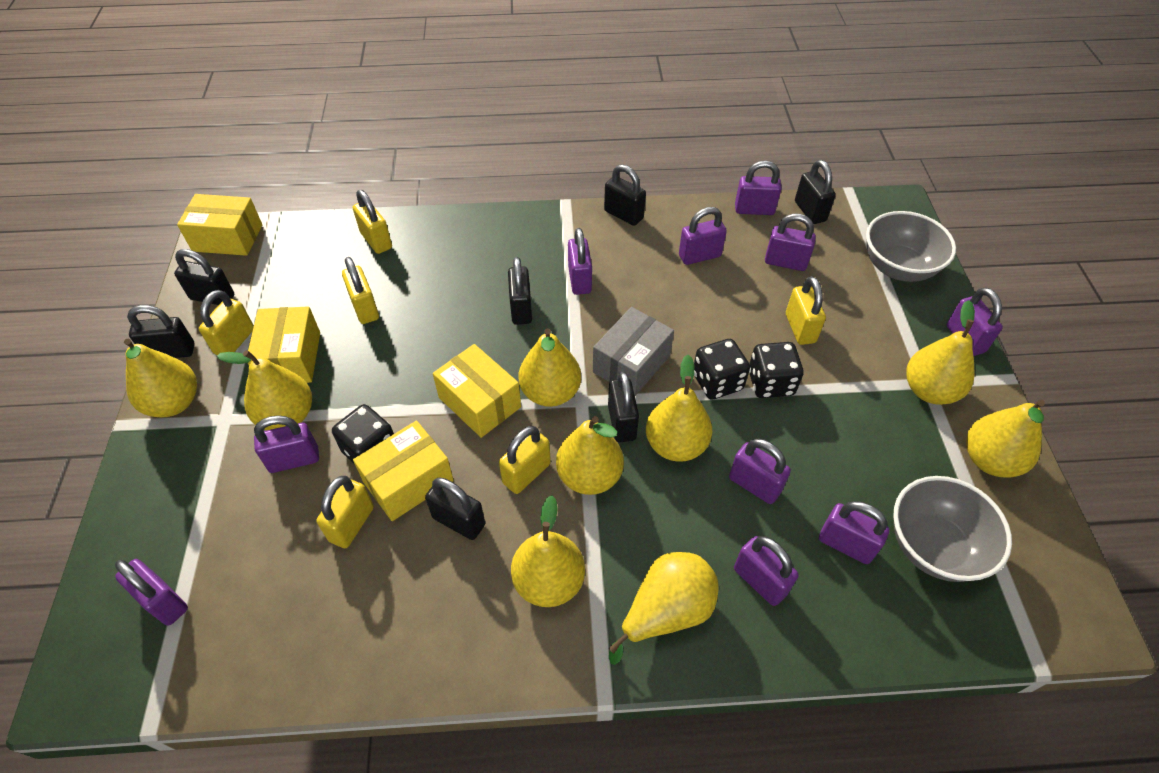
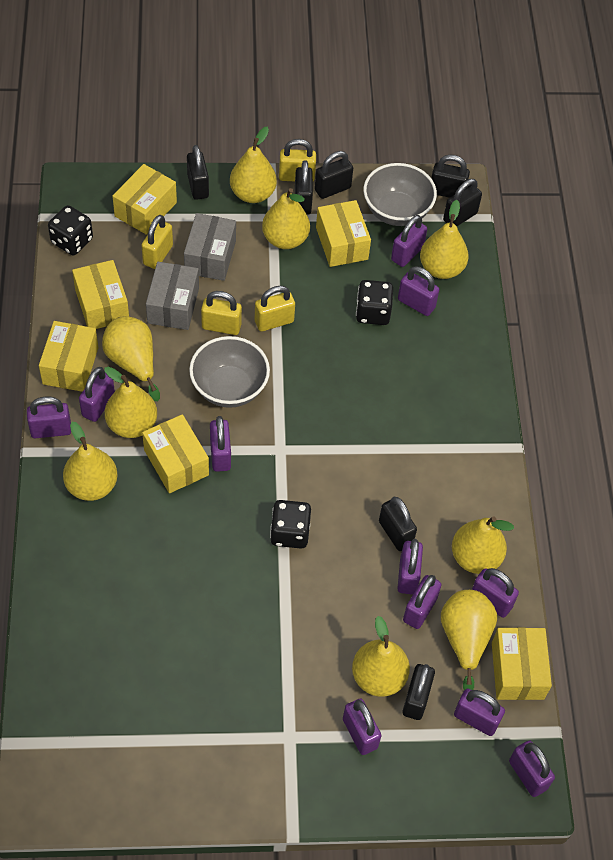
grey box: [593,307,674,396] = 1 -> [146,262,199,330] [184,213,236,281] = 2
purple padlock: [115,559,188,626] [254,415,319,473] [568,228,592,295] [679,207,727,265] [729,439,791,504] [734,536,799,606] [735,161,782,215] [765,214,816,271] [819,501,889,564] [947,287,1003,356] = 10 -> [27,397,71,438] [79,367,115,422] [210,416,231,472] [343,698,381,755] [391,215,427,267] [397,539,423,595] [398,267,439,316] [403,575,441,629] [454,689,505,736] [472,568,519,618] [509,740,555,797] = 11
yellow box: [177,194,262,256] [248,306,320,383] [353,421,454,521] [433,344,521,438] = 4 -> [39,321,98,392] [72,260,129,329] [112,164,177,235] [142,414,209,493] [316,200,371,267] [492,627,552,700] = 6
yellow padlock: [199,290,254,355] [316,476,374,548] [342,257,379,324] [353,190,392,254] [499,426,551,494] [786,276,826,345] = 6 -> [141,215,173,269] [201,291,242,335] [255,286,295,332] [279,139,316,181] = 4

